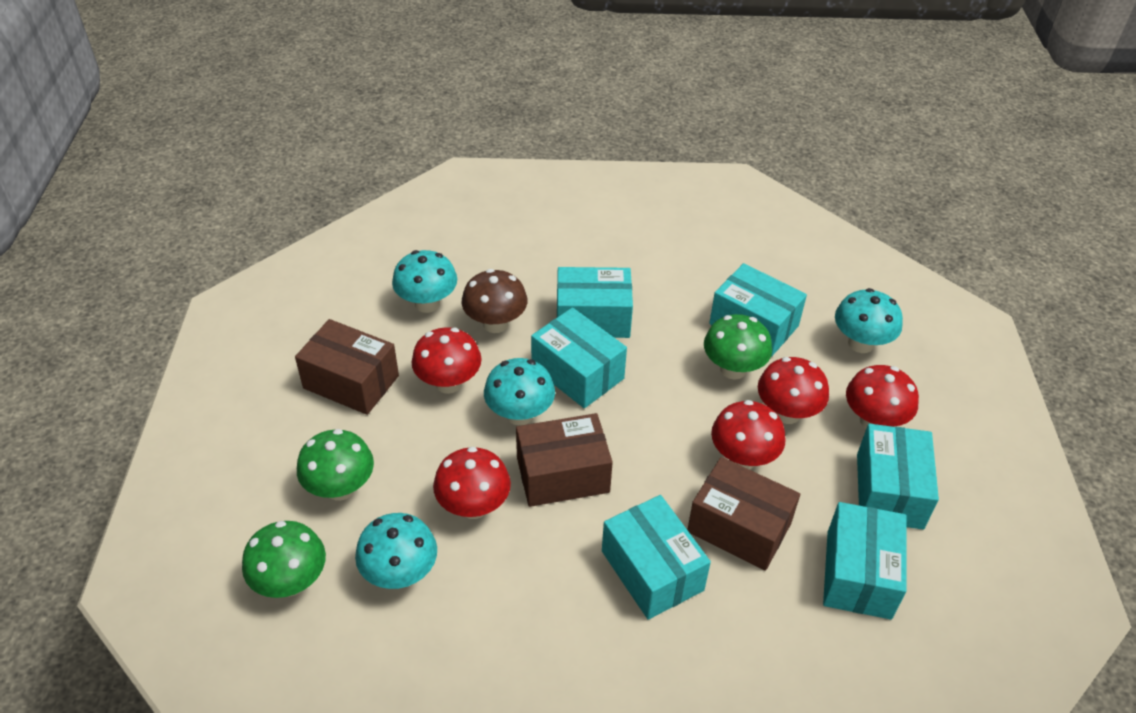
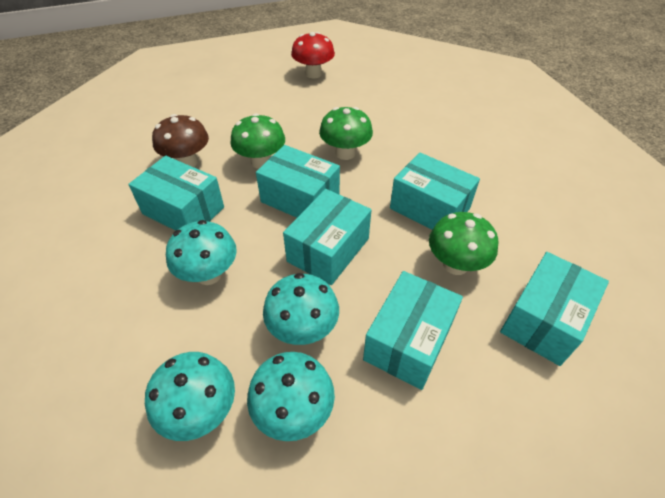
brown box: [295,319,399,415] [516,413,613,507] [687,457,800,571] = 3 -> none = 0
red mushroom: [412,327,482,394] [433,447,511,519] [711,400,785,469] [758,357,829,424] [846,365,919,429] = 5 -> [291,32,335,78] = 1

